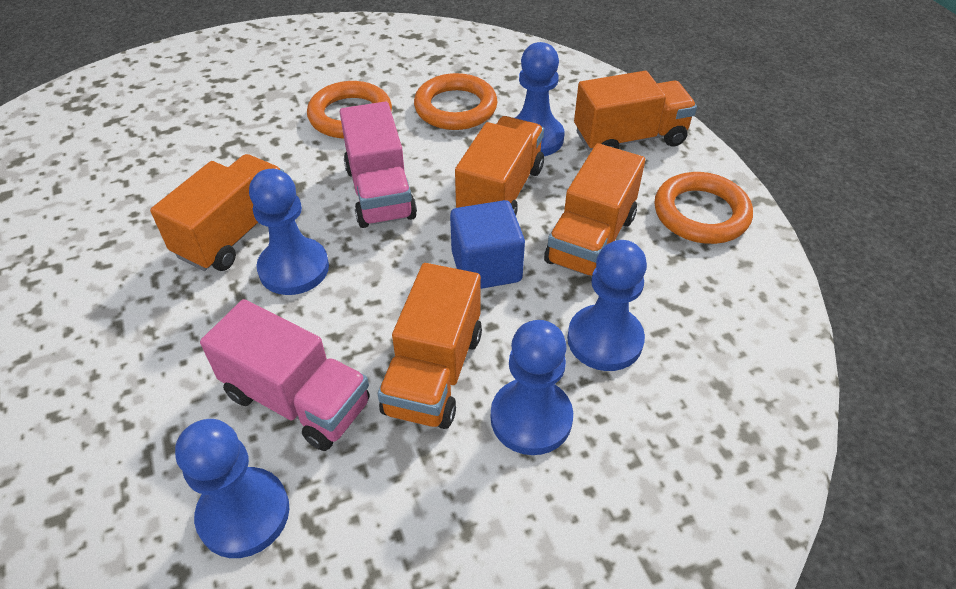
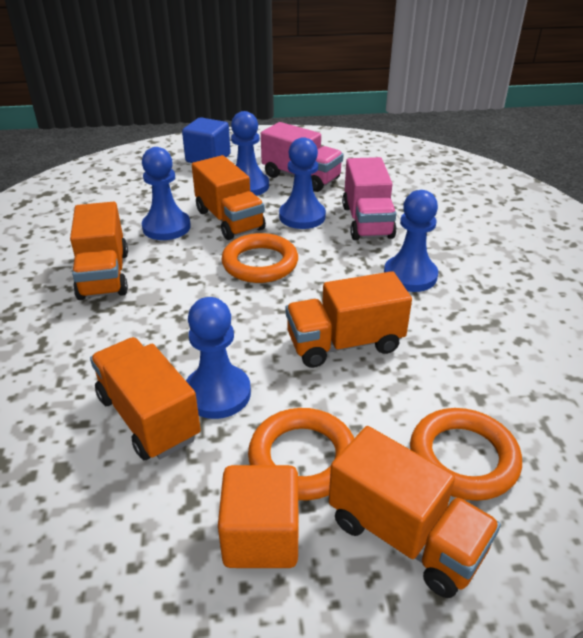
orange cube: none = 0 -> [218,465,299,568] = 1

